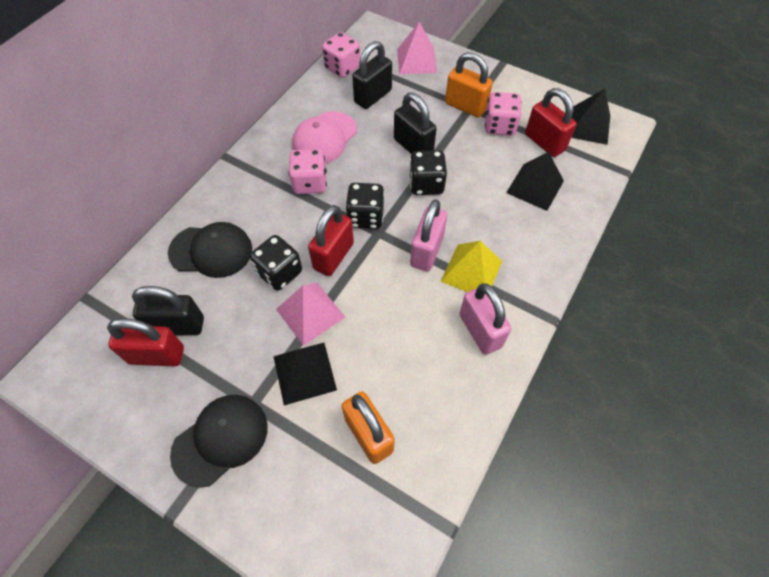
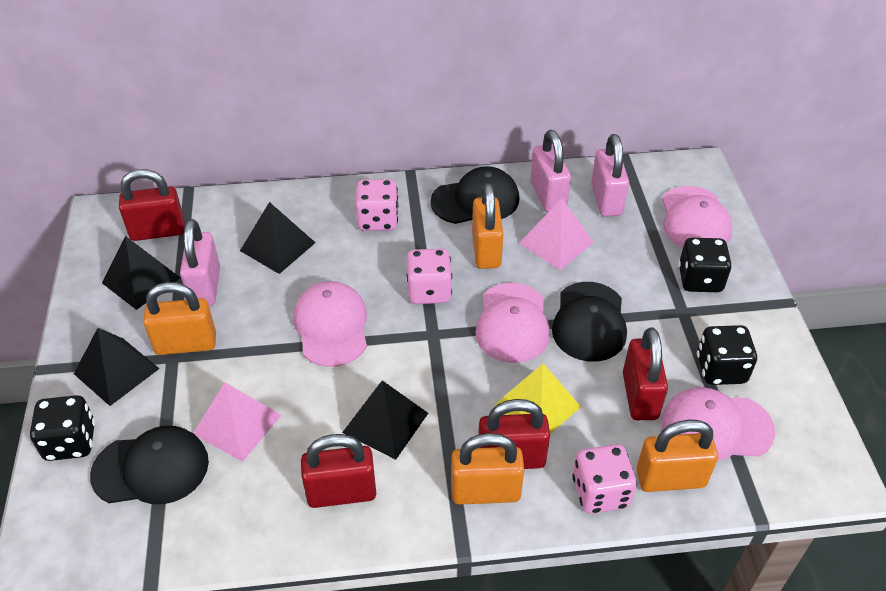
black cap: [168,222,252,278] [170,395,268,488] = 2 -> [90,426,209,504] [430,166,519,224] [552,282,627,362] = 3
black padlock: [132,286,204,335] [352,41,392,109] [394,93,437,154] = 3 -> none = 0
black pyramid: [273,343,337,406] [506,152,564,211] [571,89,610,145] = 3 -> [74,328,160,406] [102,236,180,310] [240,202,316,274] [342,380,428,460] = 4
orange padlock: [342,391,395,464] [445,52,493,118] = 2 -> [143,282,216,355] [451,433,524,505] [472,183,503,269] [636,420,718,492] = 4
pink cap: [292,111,357,163] = 1 -> [293,281,367,367] [475,283,550,363] [662,186,732,248] [662,387,775,461] = 4
pink padlock: [410,199,447,271] [459,283,511,355] = 2 -> [180,219,220,306] [530,130,571,212] [591,134,629,217] = 3
red padlock: [107,318,184,366] [308,205,354,276] [525,88,577,157] = 3 -> [119,169,185,241] [301,434,376,508] [478,399,550,469] [623,328,668,420] = 4

